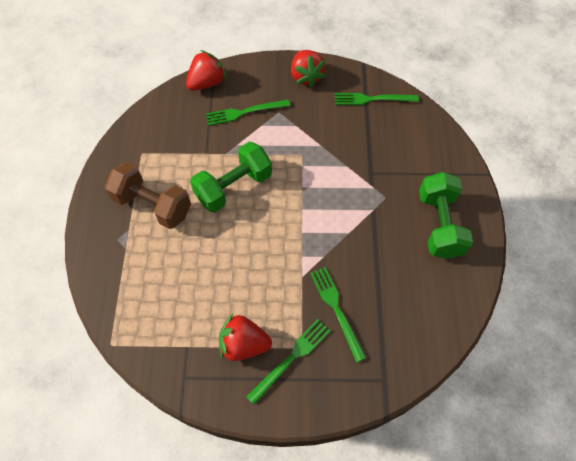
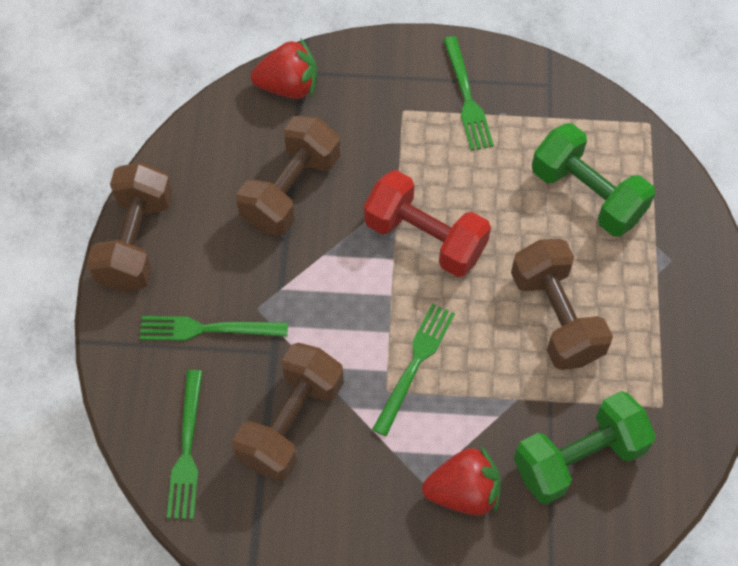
brown dumbbell: [105,162,191,229] = 1 -> [87,162,173,291] [232,343,344,481] [236,115,340,236] [511,239,613,370] = 4
red dumbbell: none = 0 -> [364,170,491,277] = 1
red strawberry: [186,50,226,91] [219,313,272,361] [291,50,326,88] = 3 -> [251,38,317,99] [422,445,501,516] = 2

